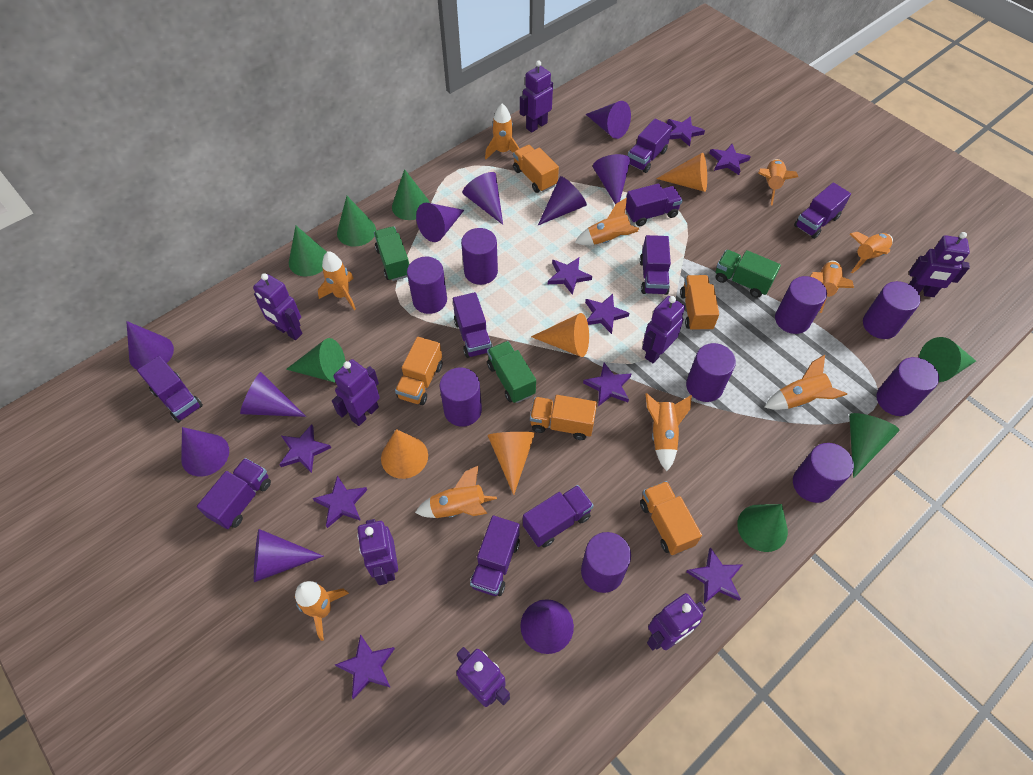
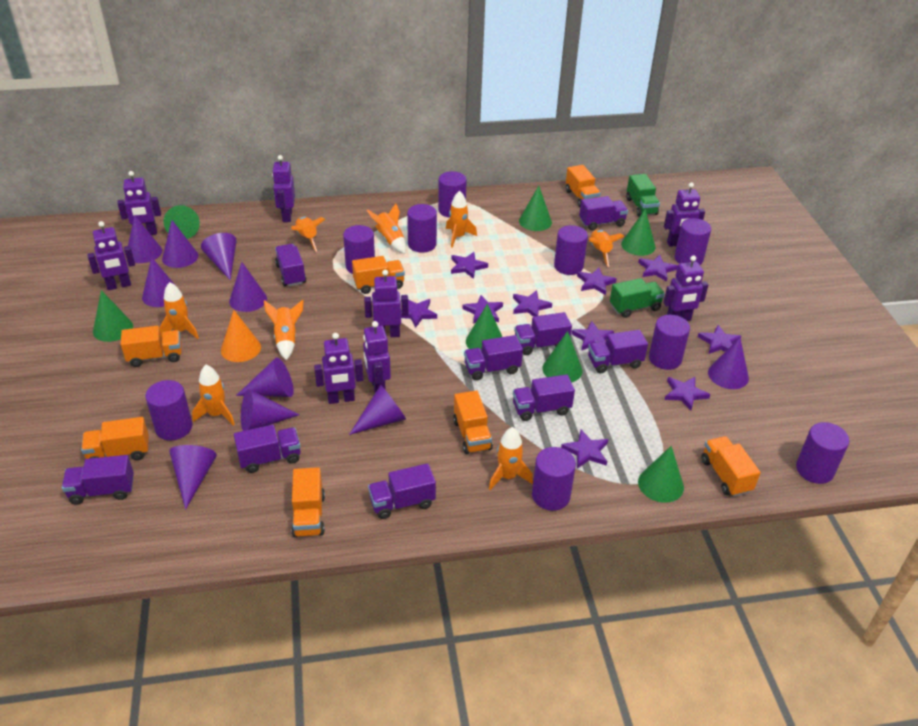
green truck: [374,226,409,281] [487,341,536,403] [716,250,781,298] = 3 -> [610,278,665,318] [626,174,660,217] = 2
orange cone: [381,429,428,479] [487,432,535,495] [531,313,589,357] [656,153,707,192] = 4 -> [221,310,261,362] = 1
orange rocket: [294,581,349,641] [318,251,356,310] [415,465,497,518] [485,104,520,159] [575,198,639,245] [646,393,692,471] [758,159,798,206] [764,355,847,410] [810,260,854,313] [850,232,893,273] = 10 -> [159,282,199,339] [192,365,235,426] [264,300,304,360] [291,216,325,252] [367,204,406,254] [446,191,477,248] [489,427,533,490] [589,229,625,267] = 8
orange truck: [395,337,442,405] [513,145,559,193] [530,395,597,440] [640,481,702,555] [680,275,719,331] = 5 -> [81,417,149,460] [121,326,181,367] [291,467,325,537] [352,256,405,294] [453,390,493,454] [566,165,601,207] [701,436,761,497] = 7
purple star: [279,424,331,473] [313,475,367,528] [335,634,395,699] [548,257,592,295] [583,363,631,406] [585,294,629,334] [667,116,705,147] [686,547,742,604] [709,144,751,175] = 9 -> [401,299,437,327] [451,252,488,279] [462,295,503,324] [513,290,552,317] [561,430,609,469] [571,321,614,351] [577,268,617,295] [638,255,678,282] [665,377,710,410] [698,325,741,354] = 10

